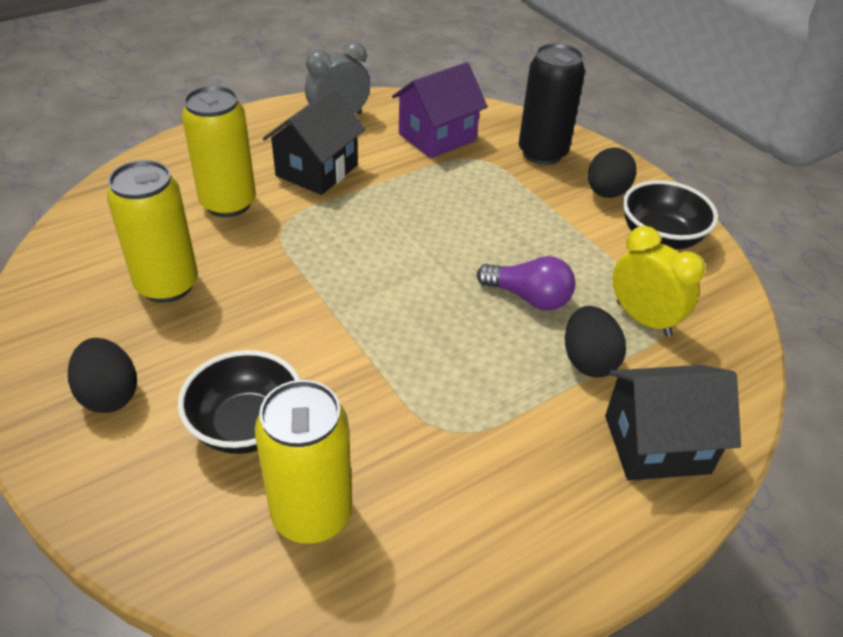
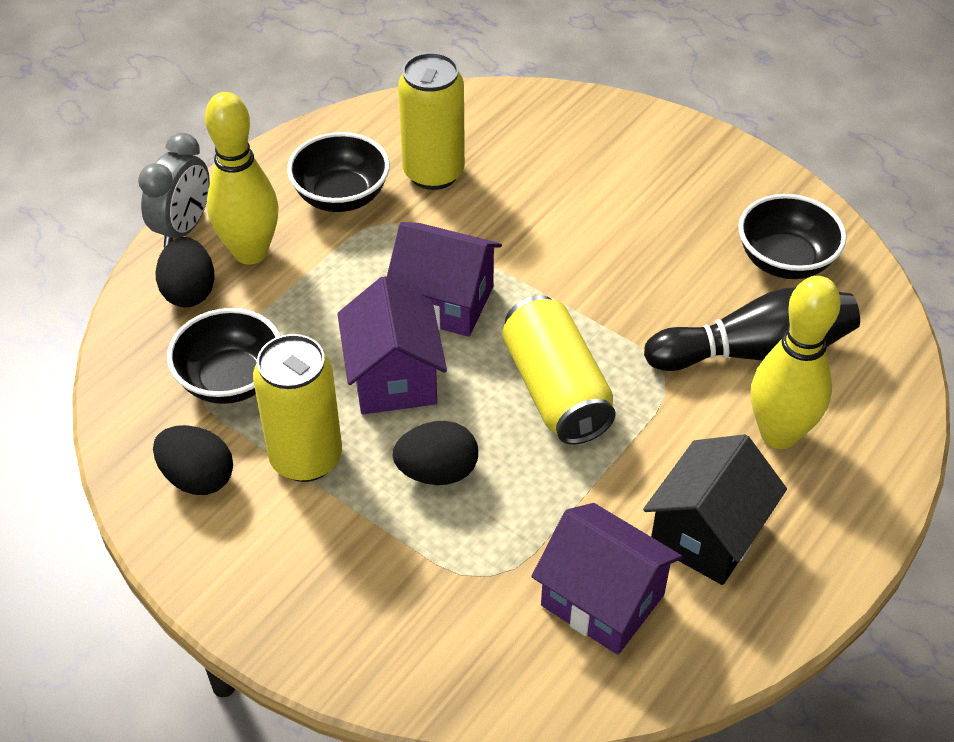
black bowl: [178,350,301,454] [623,180,718,250] = 2 -> [167,308,281,404] [287,132,390,212] [738,194,847,279] = 3
black bowling pin: none = 0 -> [644,287,860,371] = 1
black can: [519,43,585,165] = 1 -> none = 0
black house: [263,88,366,195] [605,365,741,480] = 2 -> [643,434,787,585] = 1
purple house: [392,62,488,158] = 1 -> [337,276,447,414] [387,222,502,337] [531,503,682,655] = 3
purple light bulb: [477,256,575,311] = 1 -> none = 0
yellow bowling pin: none = 0 -> [205,92,279,265] [751,276,840,449] = 2
yellow clock: [613,226,705,337] = 1 -> none = 0

